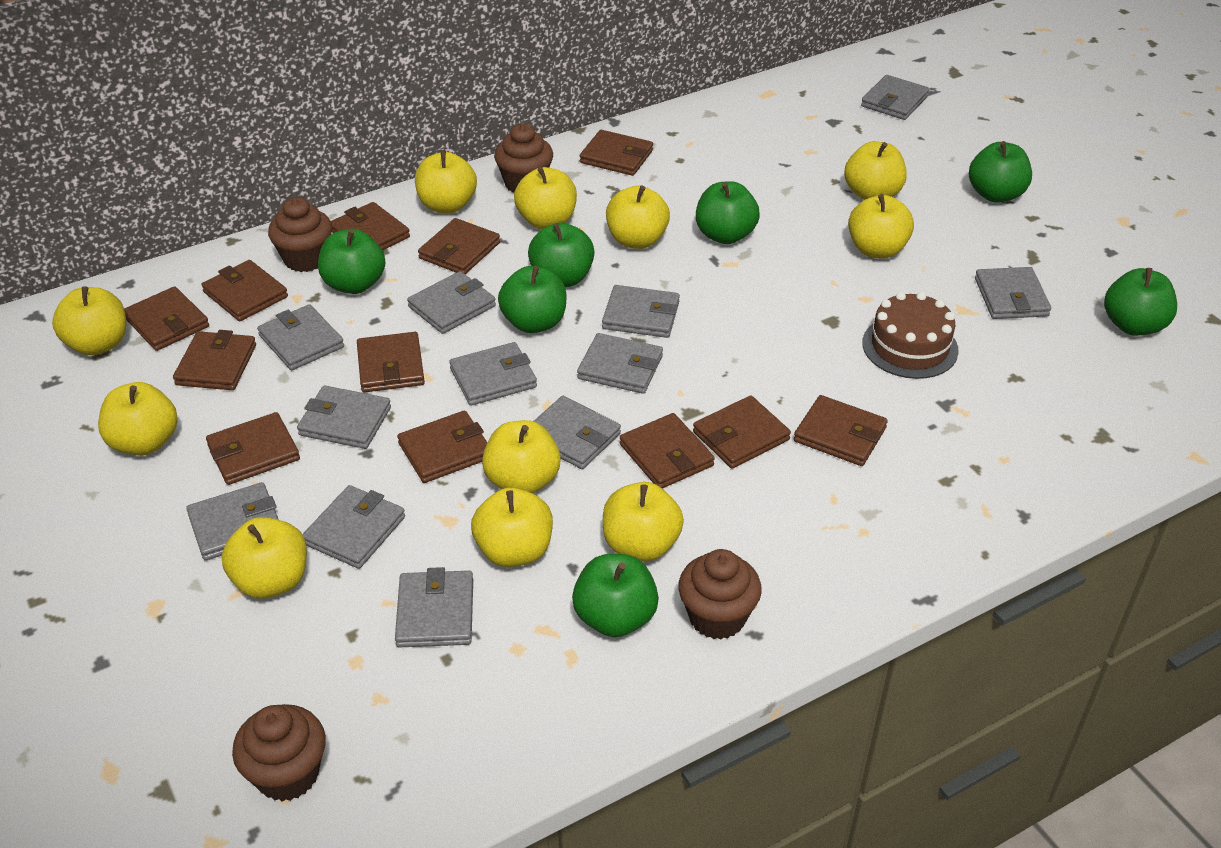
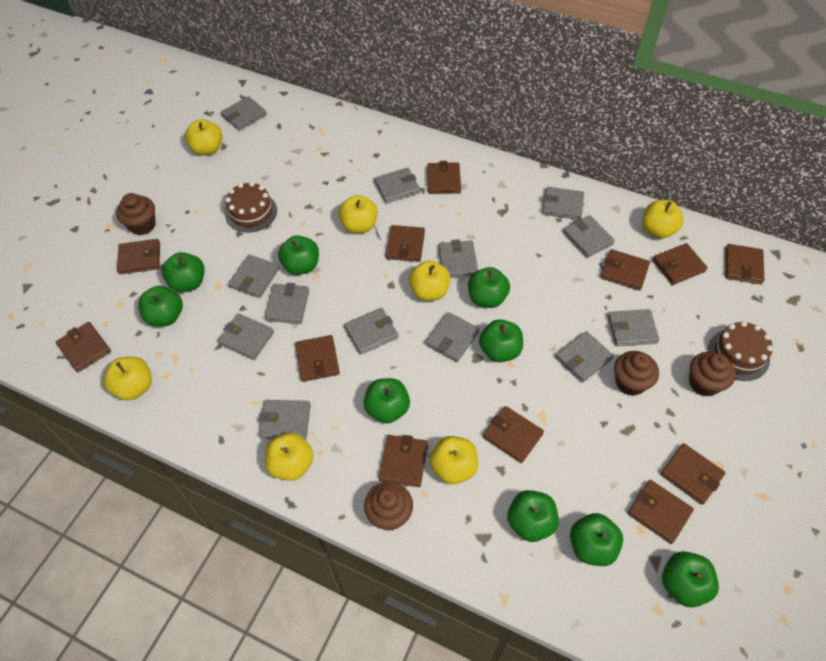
brown cake: [862,292,959,379] = 1 -> [225,182,277,233] [708,321,773,381] = 2
green apple: [318,229,385,294] [498,266,566,333] [528,222,595,287] [572,554,659,637] [696,181,760,244] [969,141,1032,203] [1104,268,1177,336] = 7 -> [138,286,183,327] [162,252,205,292] [278,235,319,275] [363,378,410,424] [468,267,510,308] [479,319,523,362] [507,490,559,542] [570,513,623,566] [662,551,719,608] = 9
grey wallet: [186,482,279,561] [257,304,344,370] [297,386,391,449] [302,485,405,569] [395,567,473,648] [407,271,496,334] [449,342,537,406] [534,396,621,469] [577,333,663,394] [602,285,680,338] [861,75,930,120] [975,267,1051,319] = 12 -> [217,313,274,360] [221,96,267,131] [228,254,279,298] [259,400,311,440] [265,283,309,324] [344,308,398,355] [374,168,420,203] [426,312,479,362] [439,239,478,278] [542,187,584,220] [555,331,614,383] [563,215,615,258] [608,309,659,346] = 13
yellow apple: [52,286,126,355] [98,382,178,455] [221,517,307,599] [415,150,477,213] [471,487,553,567] [482,420,561,493] [514,167,577,229] [603,482,684,561] [606,185,670,249] [844,141,907,200] [848,194,914,259] = 11 -> [104,357,152,401] [185,119,222,155] [265,433,314,481] [339,195,378,233] [409,261,450,301] [430,436,478,484] [642,200,684,239] = 7

